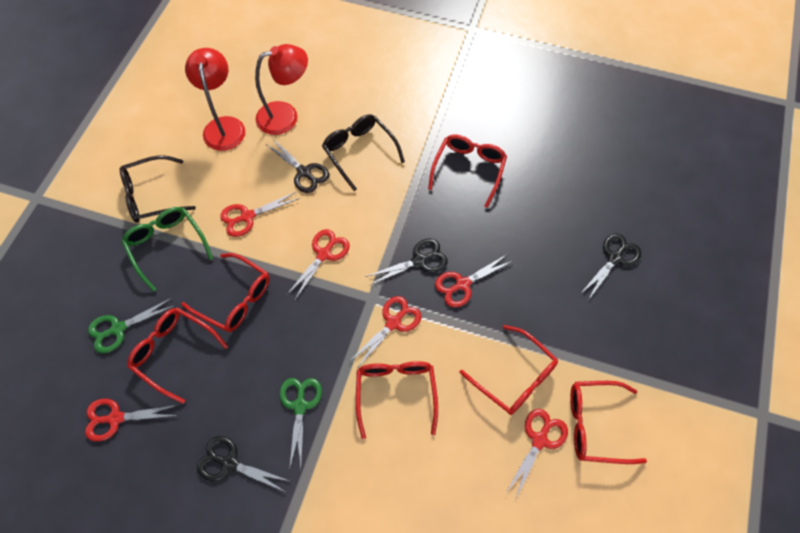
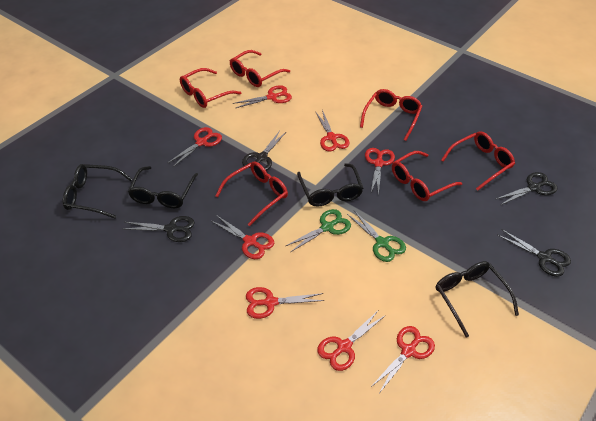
black glasses: [120,155,196,222] [322,114,405,191] = 2 -> [63,164,132,219] [128,166,198,208] [297,163,363,206] [436,261,519,338] = 4
green glasses: [121,207,213,292] = 1 -> none = 0
red lamp: [185,48,245,151] [255,44,308,135] = 2 -> none = 0
red scissors: [85,399,179,441] [220,192,300,237] [287,229,350,300] [349,296,421,368] [435,254,513,308] [505,409,568,500] = 6 -> [168,127,222,167] [211,215,274,259] [233,85,292,108] [246,287,325,319] [315,110,350,152] [317,311,386,371] [365,148,395,196] [371,326,435,392] = 8

